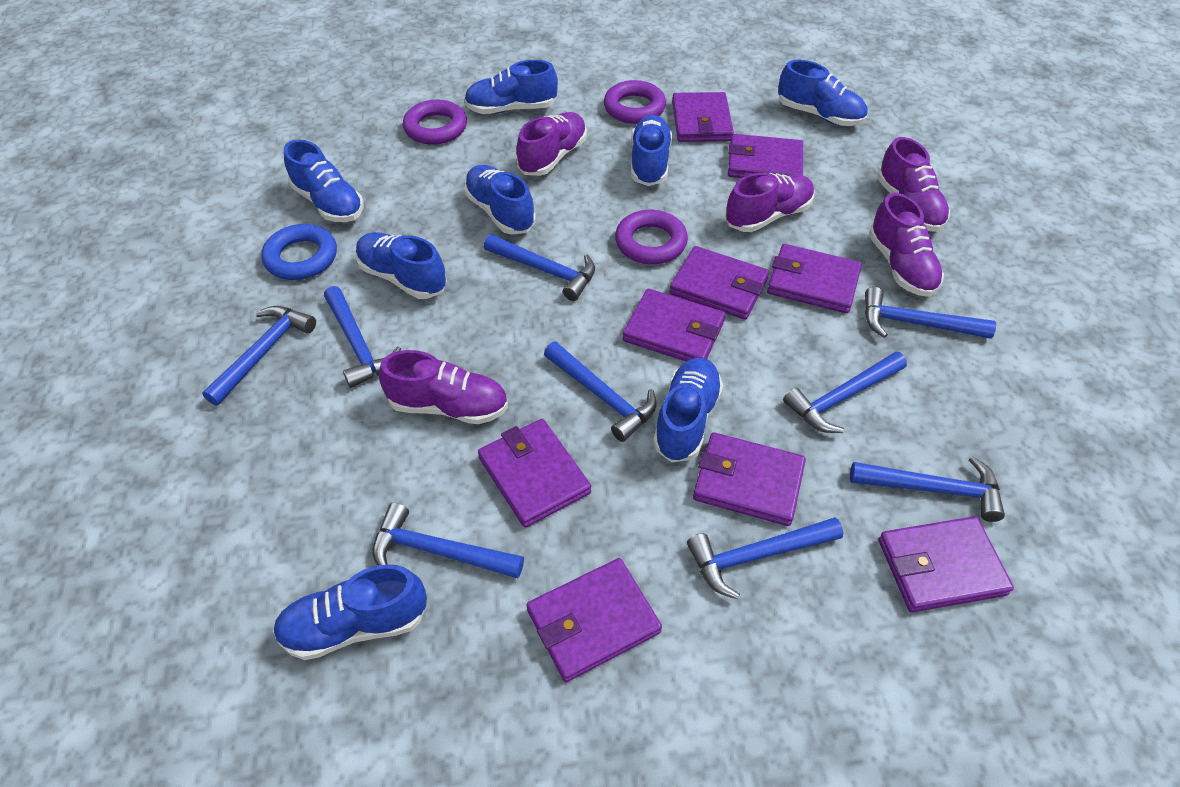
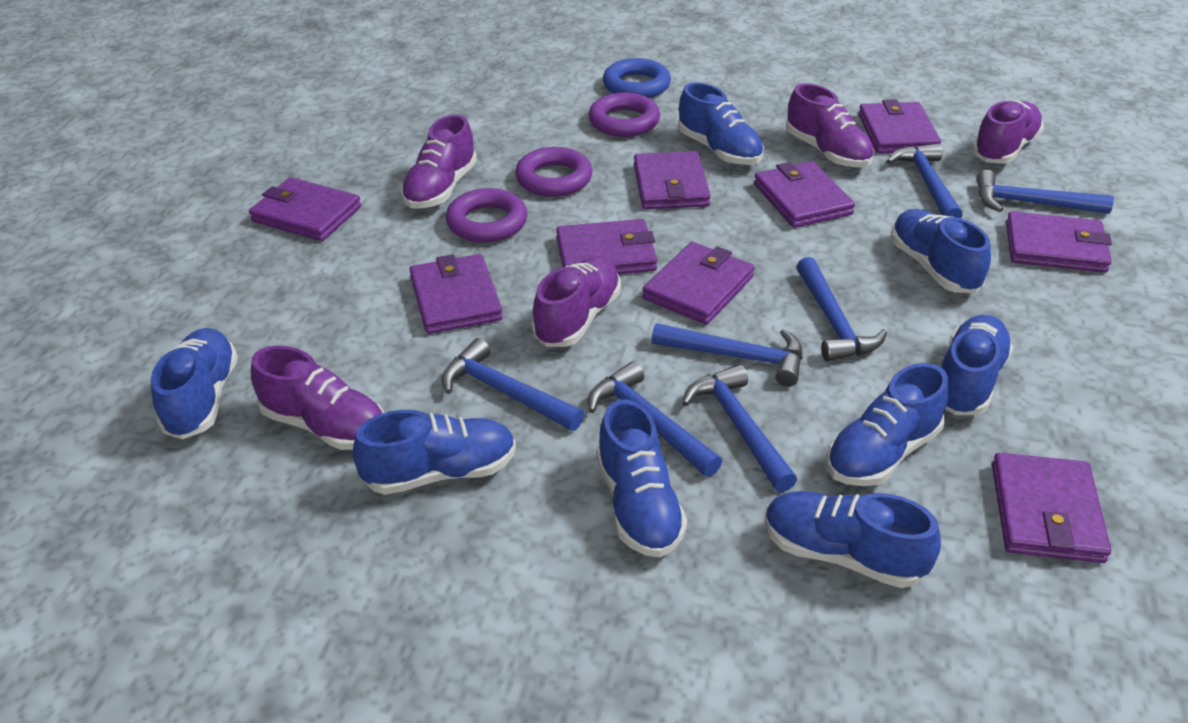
blue hammer: [202,306,316,406] [324,286,401,388] [372,502,524,578] [484,234,595,301] [544,342,657,442] [687,517,843,599] [783,352,907,433] [850,456,1005,522] [865,287,996,339] = 9 -> [441,338,584,431] [588,361,722,477] [651,323,803,387] [682,364,797,492] [796,257,887,362] [887,143,963,218] [976,170,1114,214] = 7

